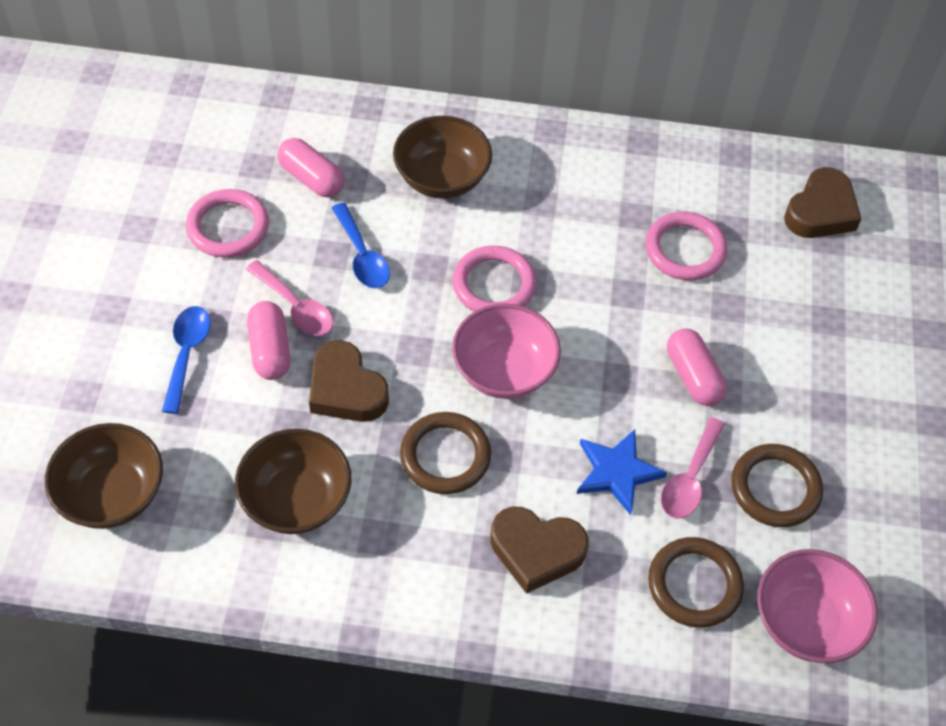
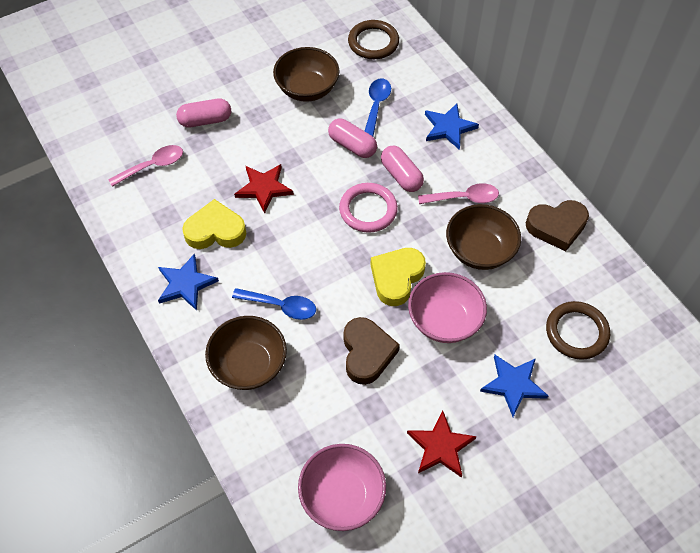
blue star: [577,429,667,515] = 1 -> [158,253,219,310] [425,104,479,150] [480,355,548,417] = 3
brown heart: [309,340,389,422] [490,506,588,594] [784,167,861,238] = 3 -> [343,317,400,385] [526,200,589,251] = 2
brown ring: [400,412,491,494] [648,537,744,628] [732,444,823,527] = 3 -> [348,20,399,59] [546,301,610,360] = 2
pink ring: [186,189,269,258] [452,246,536,312] [645,212,728,281] = 3 -> [339,183,398,233] = 1
red star: none = 0 -> [234,164,294,214] [407,410,477,477] = 2
yellow heart: none = 0 -> [182,199,246,249] [371,248,426,306] = 2

